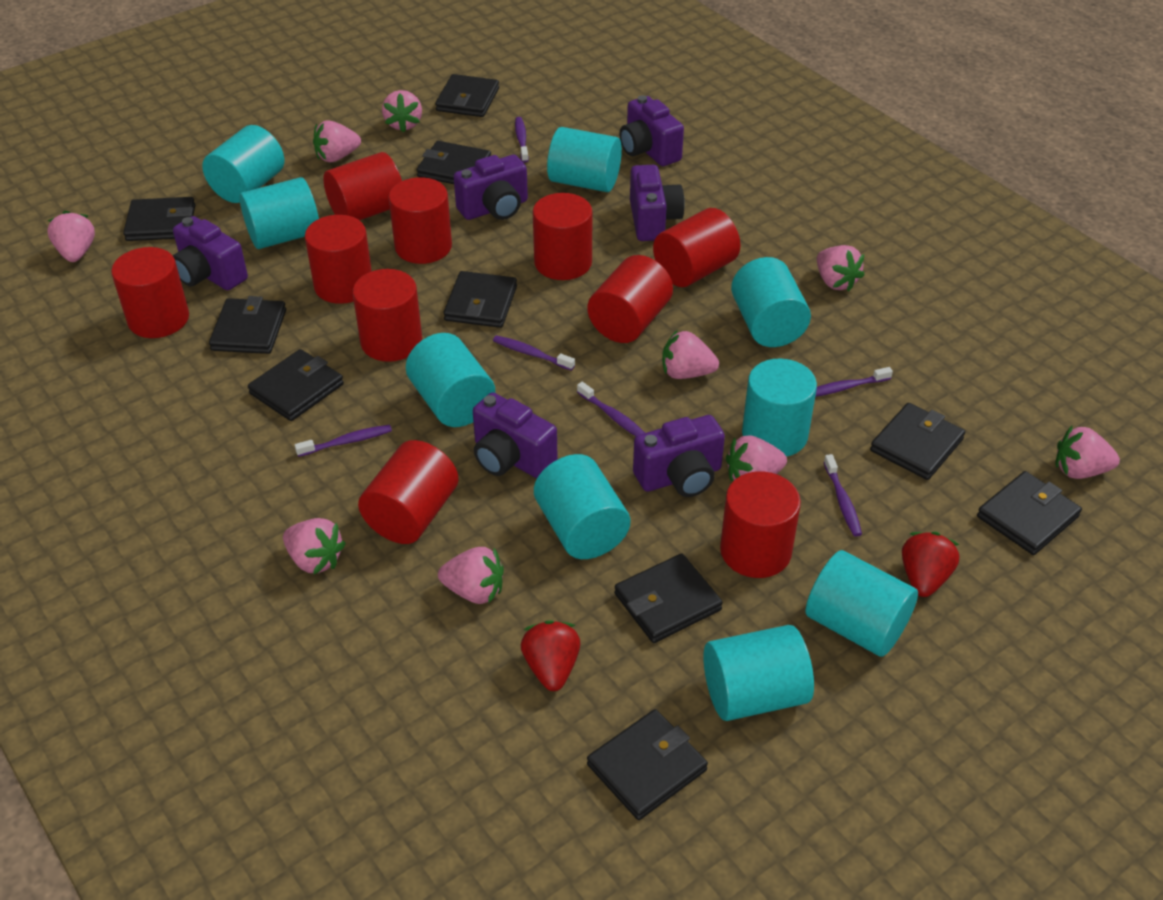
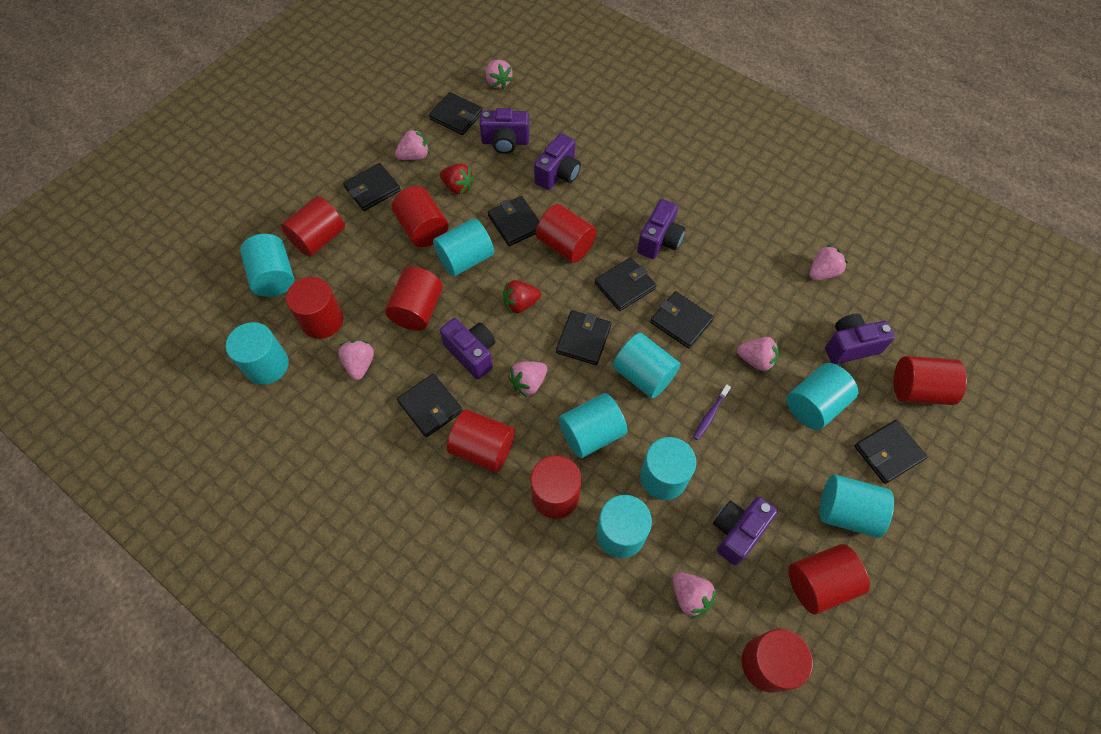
black wallet: [123,197,195,241] [209,296,286,354] [248,349,344,421] [417,141,491,184] [435,74,499,117] [444,271,517,328] [587,709,708,820] [614,553,723,643] [870,403,965,480] [977,471,1082,555] = 10 -> [343,163,401,211] [397,374,463,437] [429,92,483,135] [488,196,539,246] [556,310,611,365] [595,257,656,311] [650,291,714,348] [855,420,927,484] = 8
pink strawberry: [47,211,95,262] [283,518,346,575] [313,121,361,162] [382,90,422,133] [438,547,504,604] [662,330,719,379] [726,436,787,481] [817,245,865,291] [1055,426,1120,479] = 9 -> [338,340,374,380] [395,129,429,160] [486,60,513,90] [508,361,547,397] [673,572,716,619] [737,337,779,372] [810,245,848,280] = 7
purple toothbrush: [295,425,392,457] [493,335,575,371] [515,117,529,163] [577,382,645,436] [815,367,893,397] [824,454,862,537] = 6 -> [693,384,731,440] = 1

